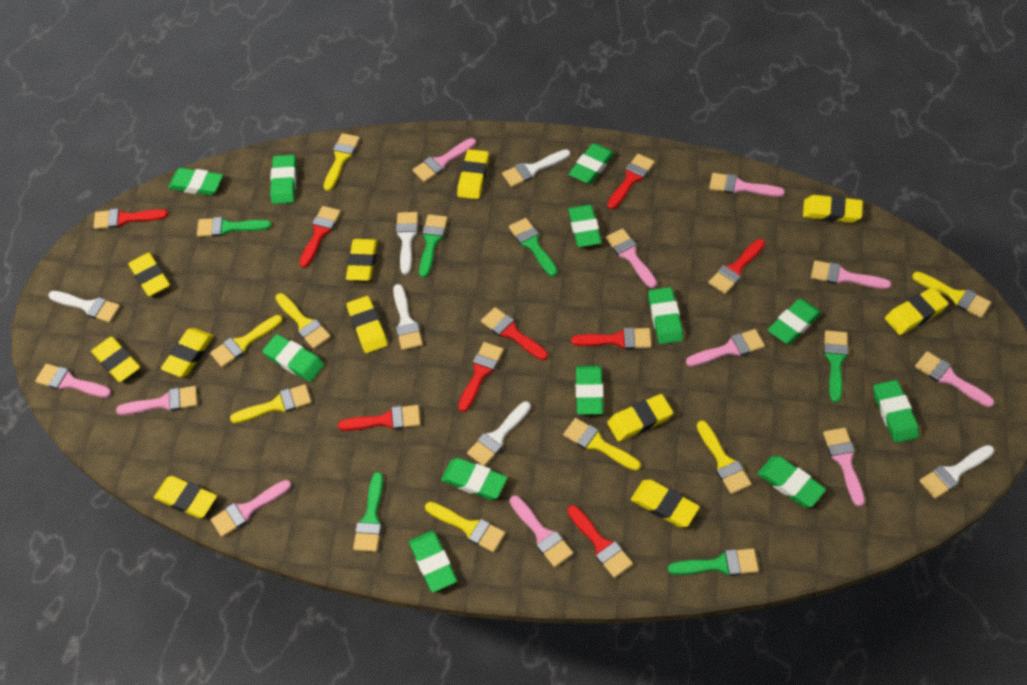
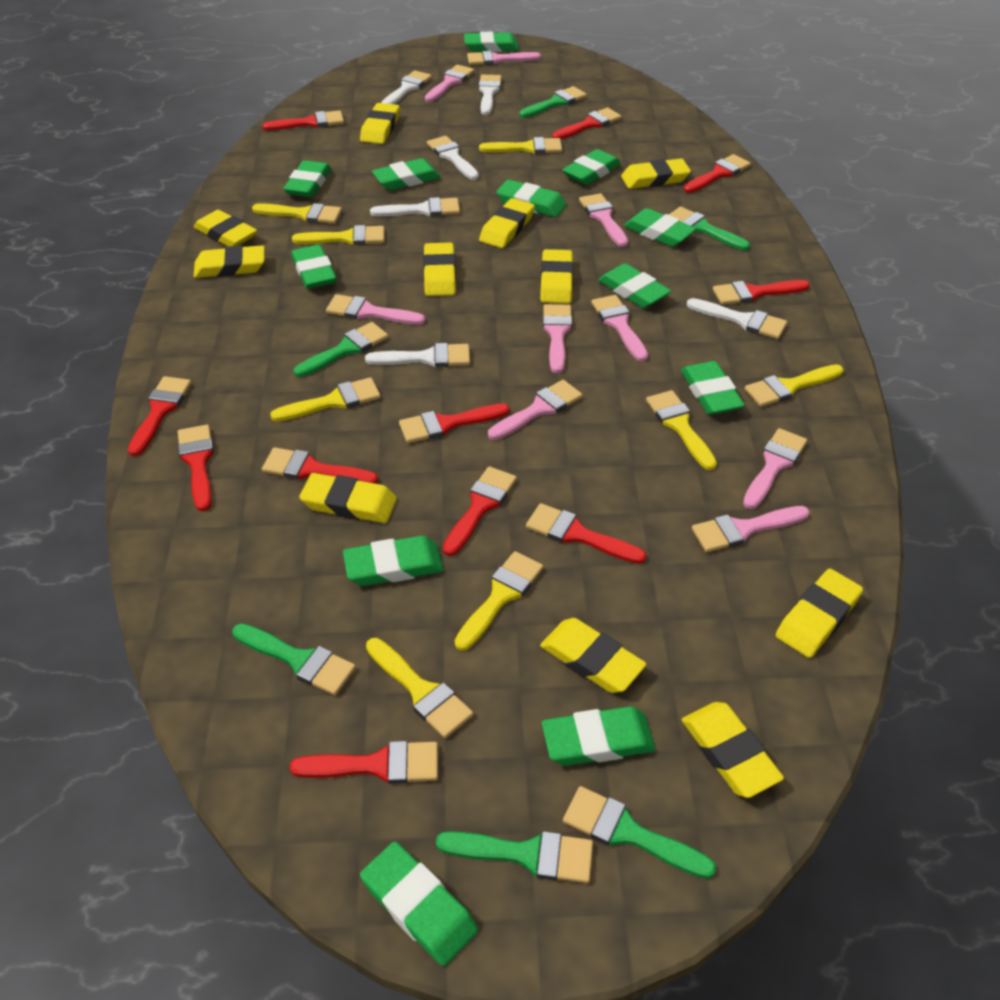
pink brush: [35,364,112,398] [116,386,198,415] [211,480,291,537] [413,138,476,182] [510,496,573,567] [606,228,657,288] [686,329,765,367] [709,173,785,197] [811,260,891,289] [823,428,865,507] [915,351,994,407] = 11 -> [326,294,426,325] [425,65,474,102] [467,51,541,65] [488,380,583,440] [543,304,572,373] [579,193,628,247] [591,295,648,362] [692,506,810,552] [743,428,807,509] = 9
red brush: [94,209,168,229] [299,206,341,268] [338,405,421,431] [458,342,504,412] [481,307,548,360] [567,505,633,578] [571,327,652,349] [607,154,655,209] [708,239,765,294] = 9 -> [128,376,191,456] [178,424,214,511] [262,447,378,484] [263,110,344,130] [290,741,438,784] [399,404,510,443] [443,466,517,556] [526,503,647,564] [552,108,622,139] [684,154,751,193] [713,280,810,305] = 11

